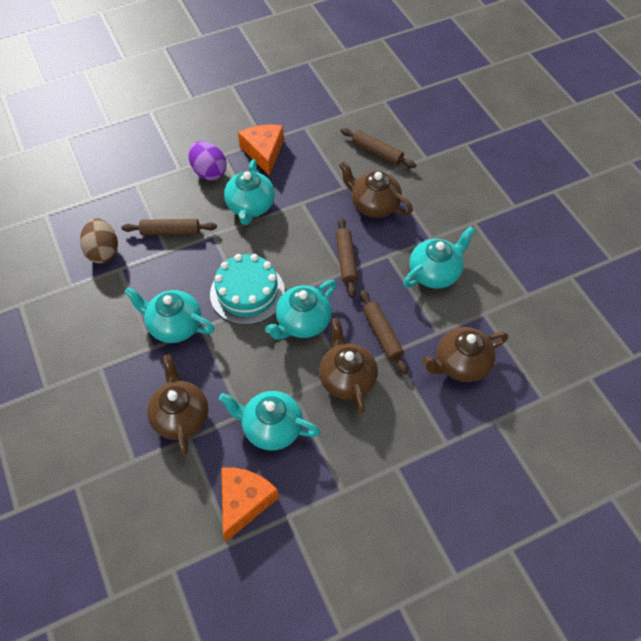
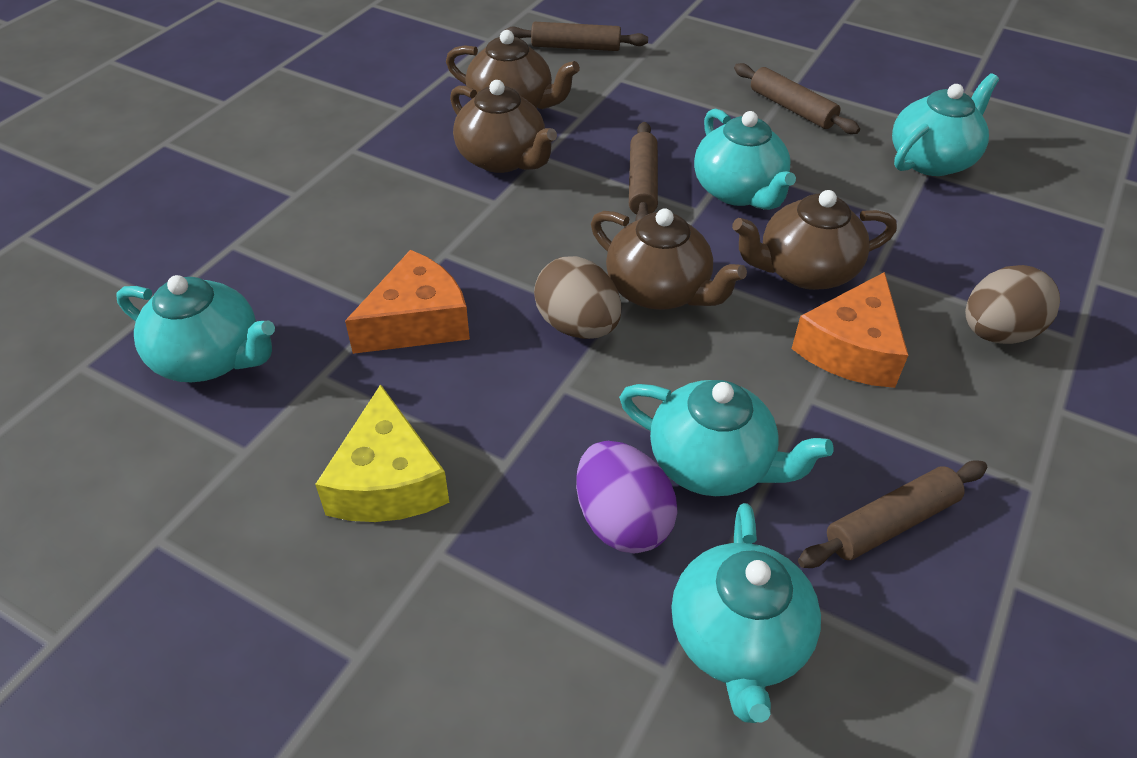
brown egg: [80,218,118,264] = 1 -> [534,256,621,339] [965,265,1060,344] = 2
turquoise cake: [210,254,285,325] = 1 -> none = 0
yellow cheese: none = 0 -> [315,384,449,522] = 1

